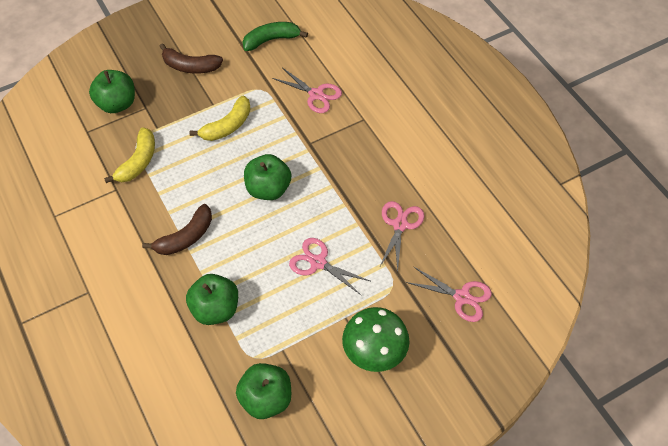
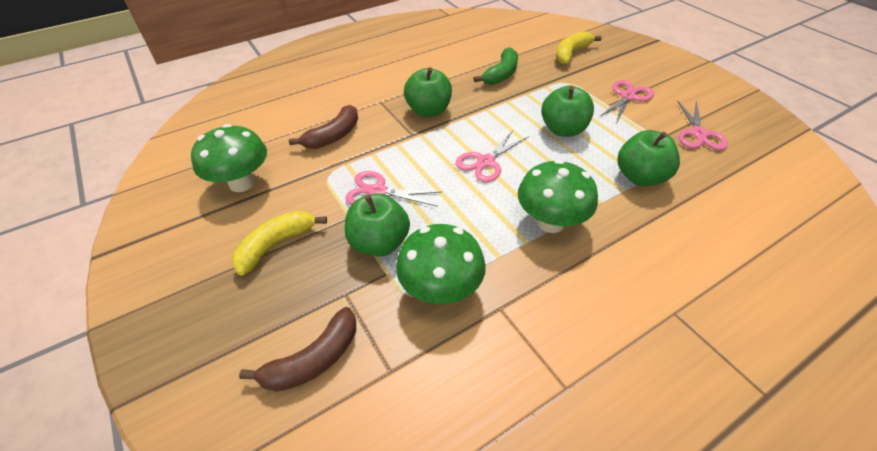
green mushroom: [342,307,409,372] = 1 -> [191,124,267,192] [396,224,486,304] [518,160,598,233] = 3

